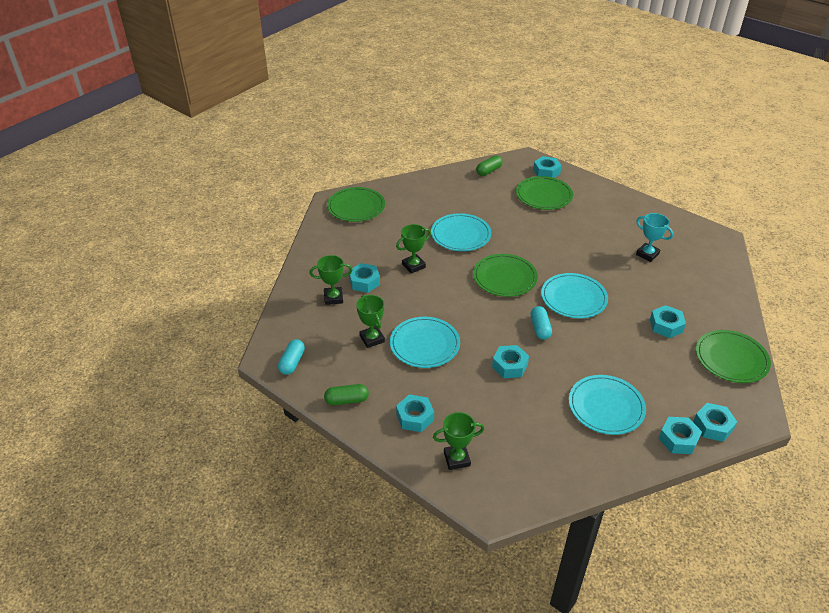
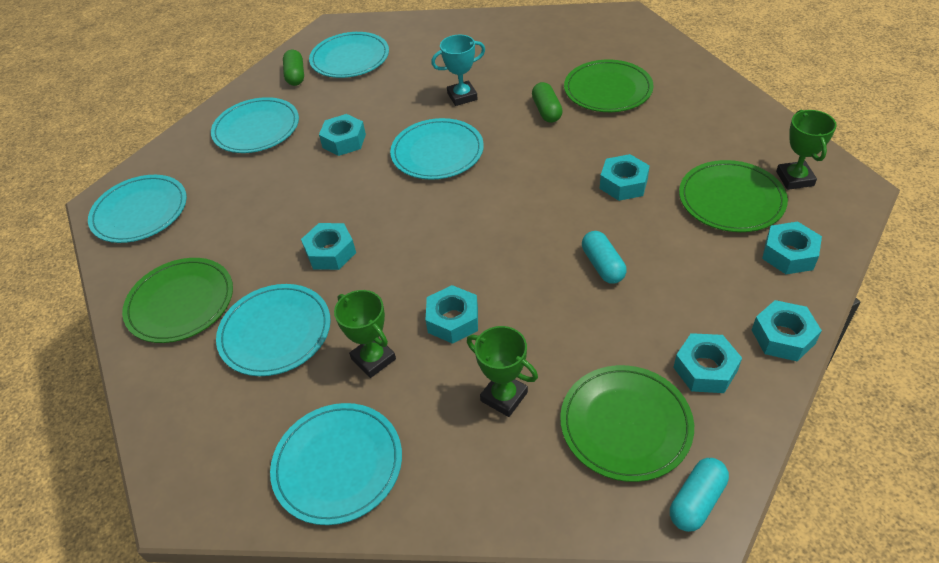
green trophy: [309,255,353,305] [356,295,385,348] [396,224,431,274] [433,412,484,470] = 4 -> [334,290,396,378] [467,326,538,417] [776,110,837,190] = 3
turquoise plate: [390,317,460,368] [431,213,491,251] [541,273,608,318] [569,375,646,435] = 4 -> [88,175,187,243] [211,97,299,153] [216,284,331,376] [270,403,402,525] [309,32,389,78] [390,118,484,180] = 6

